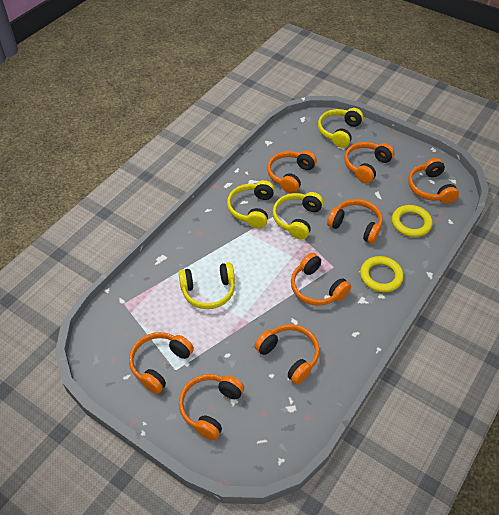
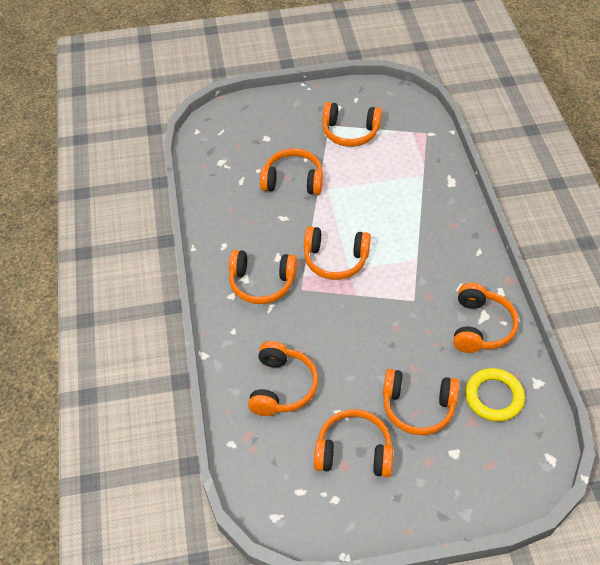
yellow headphones: [178,262,235,309] [227,180,275,228] [273,192,323,240] [318,108,363,148] = 4 -> none = 0
yellow ring: [360,256,404,292] [392,205,433,237] = 2 -> [465,368,525,422] = 1

